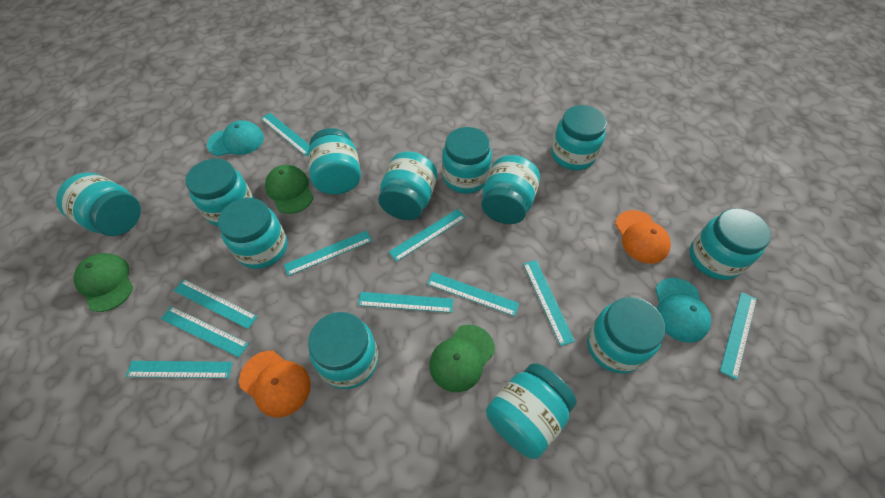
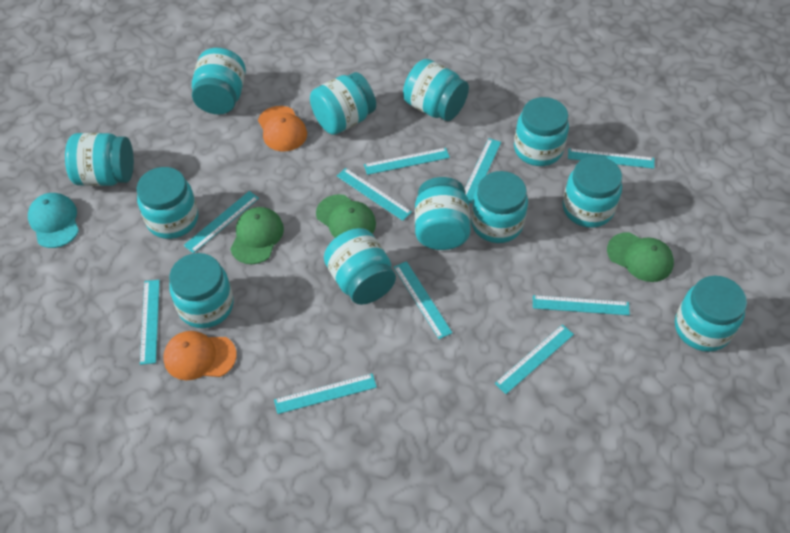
turquoise cap: [207,120,264,156] [655,278,711,343] = 2 -> [28,193,79,248] = 1

